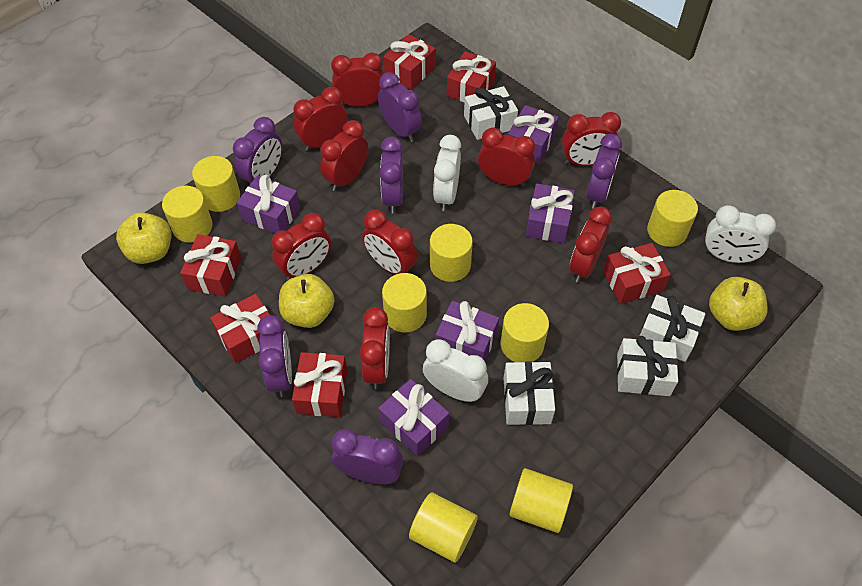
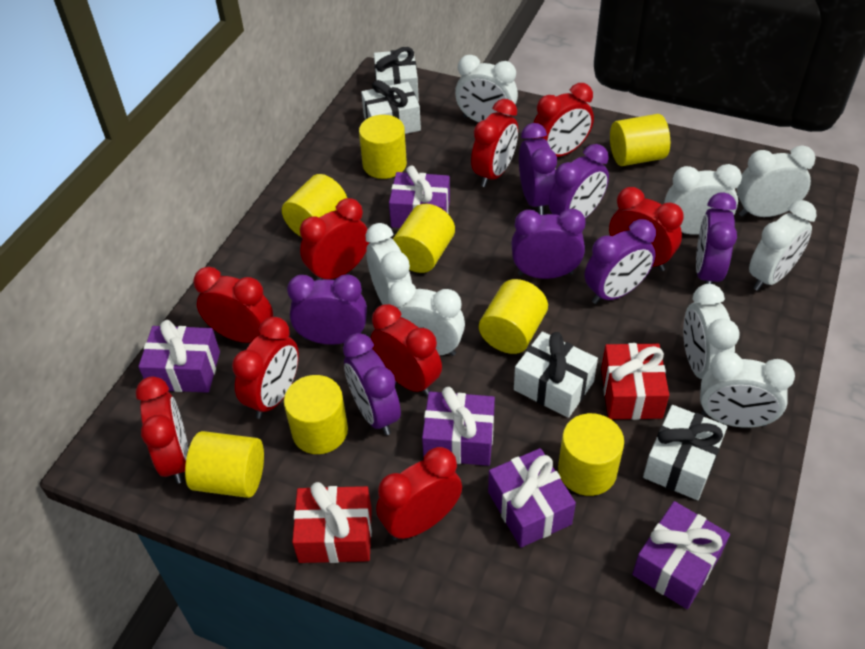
purple clock: [233,117,282,184] [257,315,292,397] [332,429,403,484] [378,72,422,142] [380,137,403,213] [586,134,622,209] = 6 -> [287,274,367,345] [343,333,401,435] [511,208,586,279] [519,123,557,215] [549,144,609,218] [585,219,656,304] [696,193,737,284] = 7
red gift: [180,234,241,296] [210,294,270,364] [292,352,347,417] [383,34,436,90] [447,51,496,102] [603,243,671,304] = 6 -> [292,482,372,563] [601,343,669,420] = 2
white clock: [423,339,488,402] [433,135,461,211] [705,205,776,263] = 3 -> [366,223,412,305] [388,280,465,356] [455,55,518,122] [665,164,742,235] [683,284,740,379] [700,351,795,428] [737,145,816,217] [749,200,817,291] = 8
yellow apple: [116,212,172,264] [279,274,335,328] [709,277,768,331] = 3 -> none = 0

